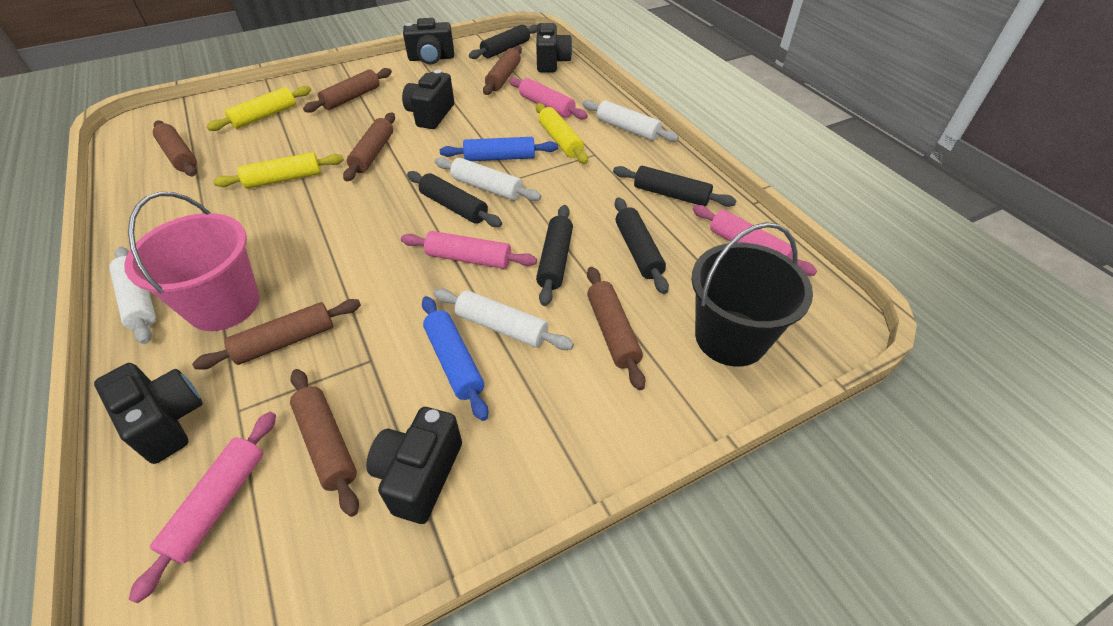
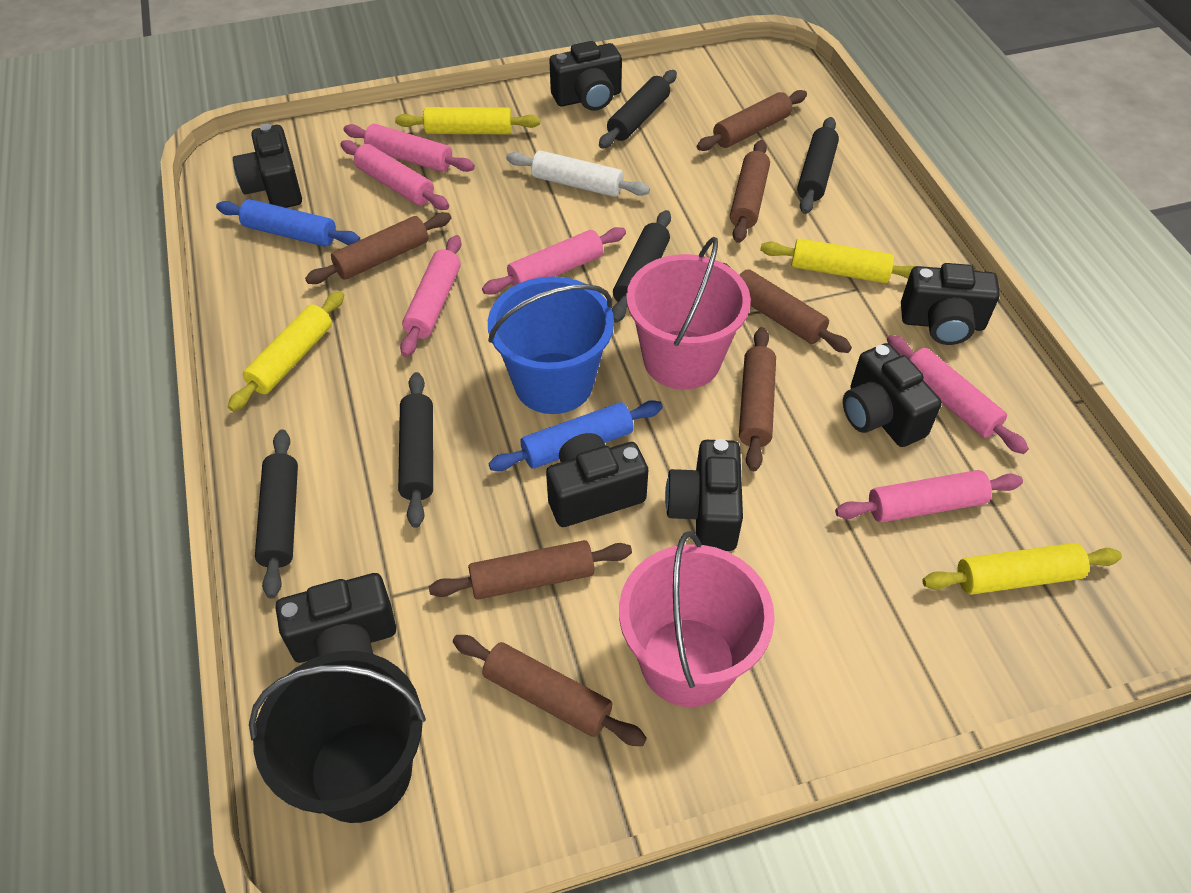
black camera: [94,363,203,464] [366,407,462,524] [402,70,454,129] [403,18,454,64] [536,23,572,72] = 5 -> [233,124,302,208] [276,573,396,663] [546,433,648,527] [549,41,622,111] [665,439,743,551] [843,343,942,447] [901,263,1000,345] = 7
blue bucket: none = 0 -> [488,277,614,414] = 1
pink bucket: [124,192,259,331] = 1 -> [619,531,775,707] [626,236,751,390] = 2
pink rolling pin: [129,412,276,603] [401,231,537,269] [509,77,588,120] [693,205,817,276] = 4 -> [341,140,449,210] [343,124,475,172] [400,235,462,357] [482,227,626,295] [835,470,1023,523] [887,335,1029,454] = 6
white rolling pin: [109,247,156,344] [434,289,574,350] [435,157,541,201] [582,100,679,142] = 4 -> [506,150,650,197] = 1
yellow rolling pin: [206,86,311,131] [213,152,344,189] [536,103,588,164] = 3 -> [228,291,344,411] [395,107,540,134] [760,238,915,283] [923,543,1122,595] = 4

